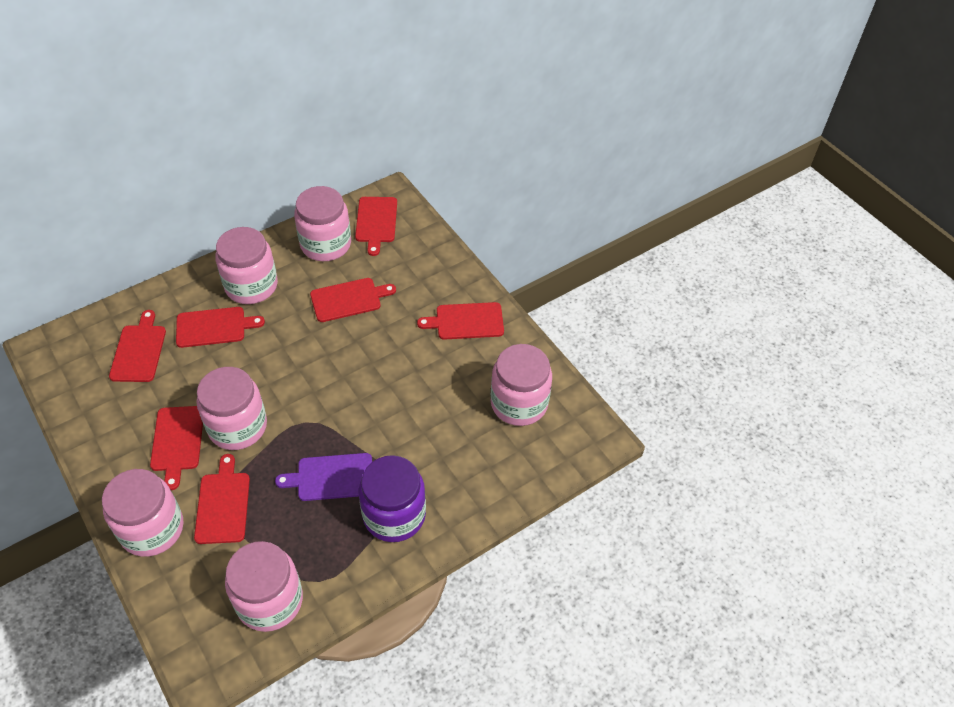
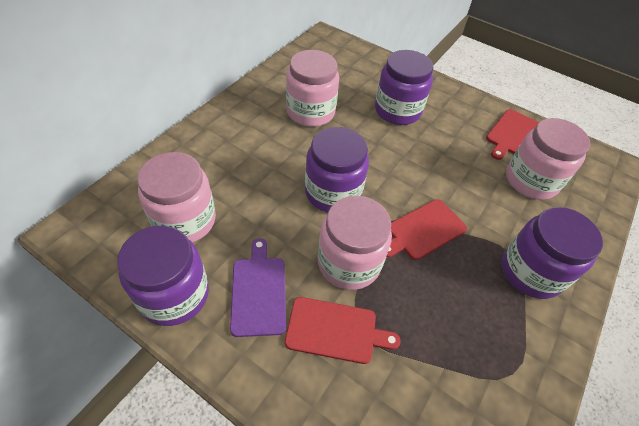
pink jar: [102,469,183,557] [197,367,267,450] [215,227,278,304] [225,541,303,632] [294,186,351,261] [491,344,552,426] = 6 -> [137,152,216,242] [286,50,339,127] [318,196,392,290] [506,118,590,200] = 4
purple jar: [359,455,426,542] = 1 -> [117,226,209,326] [305,127,369,213] [375,50,434,125] [502,207,603,299] = 4
red cutting board: [109,310,166,382] [150,406,203,490] [176,307,265,348] [194,454,250,544] [310,278,396,322] [355,197,397,256] [417,302,504,340] = 7 -> [285,297,401,364] [386,199,467,260] [486,109,539,160] = 3

